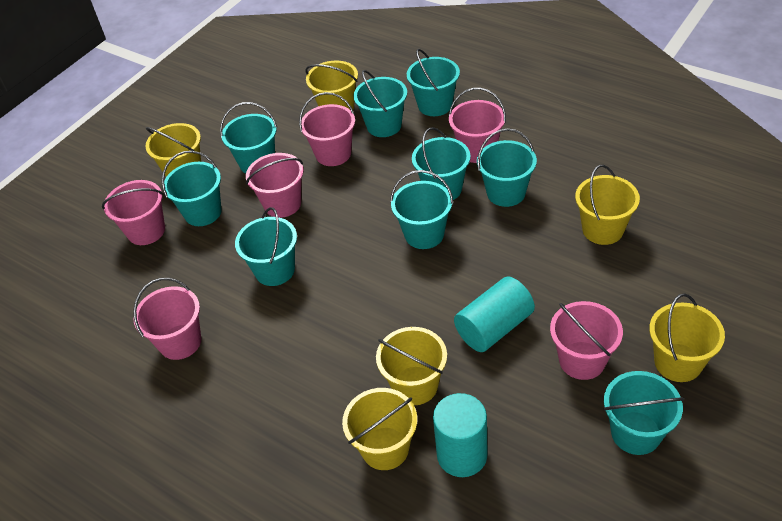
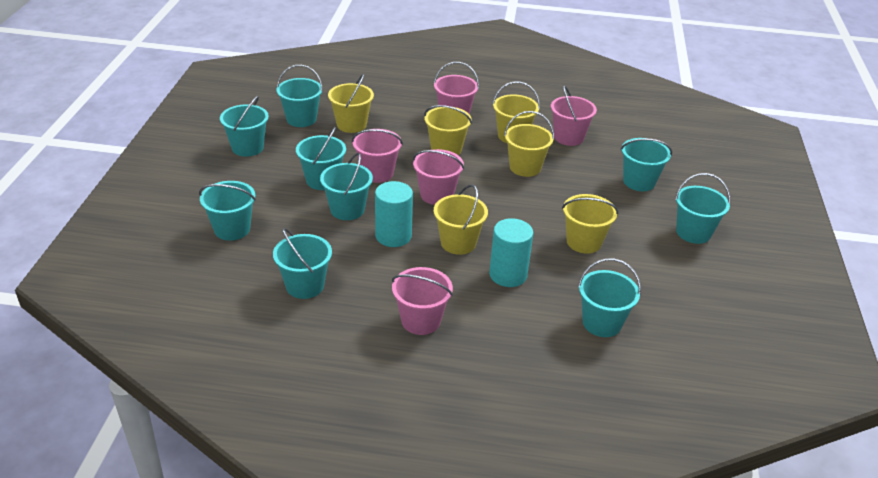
pink bucket: [102,180,165,245] [133,278,201,360] [246,153,304,218] [299,92,355,166] [449,88,506,163] [550,301,623,380] = 6 -> [352,129,403,183] [392,267,453,335] [413,149,464,205] [433,62,479,114] [551,85,597,146] = 5

